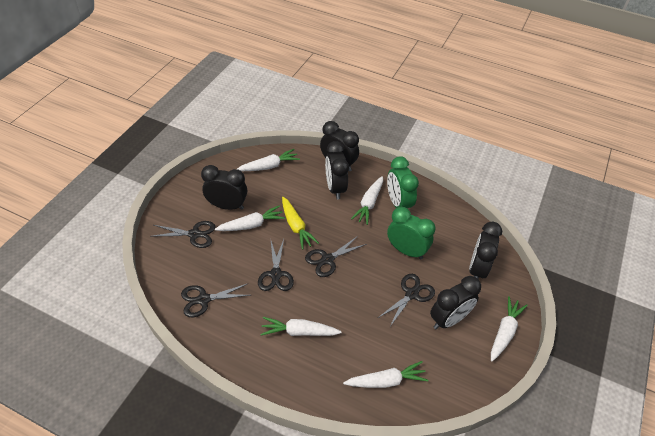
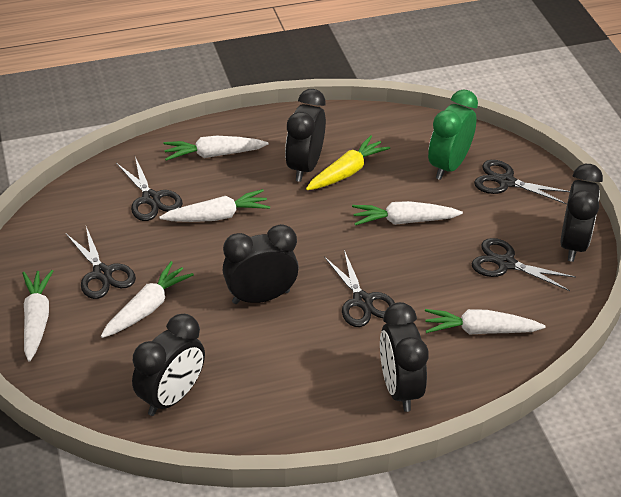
green clock: [387,156,419,208] [387,207,435,259] = 2 -> [428,89,478,180] = 1

